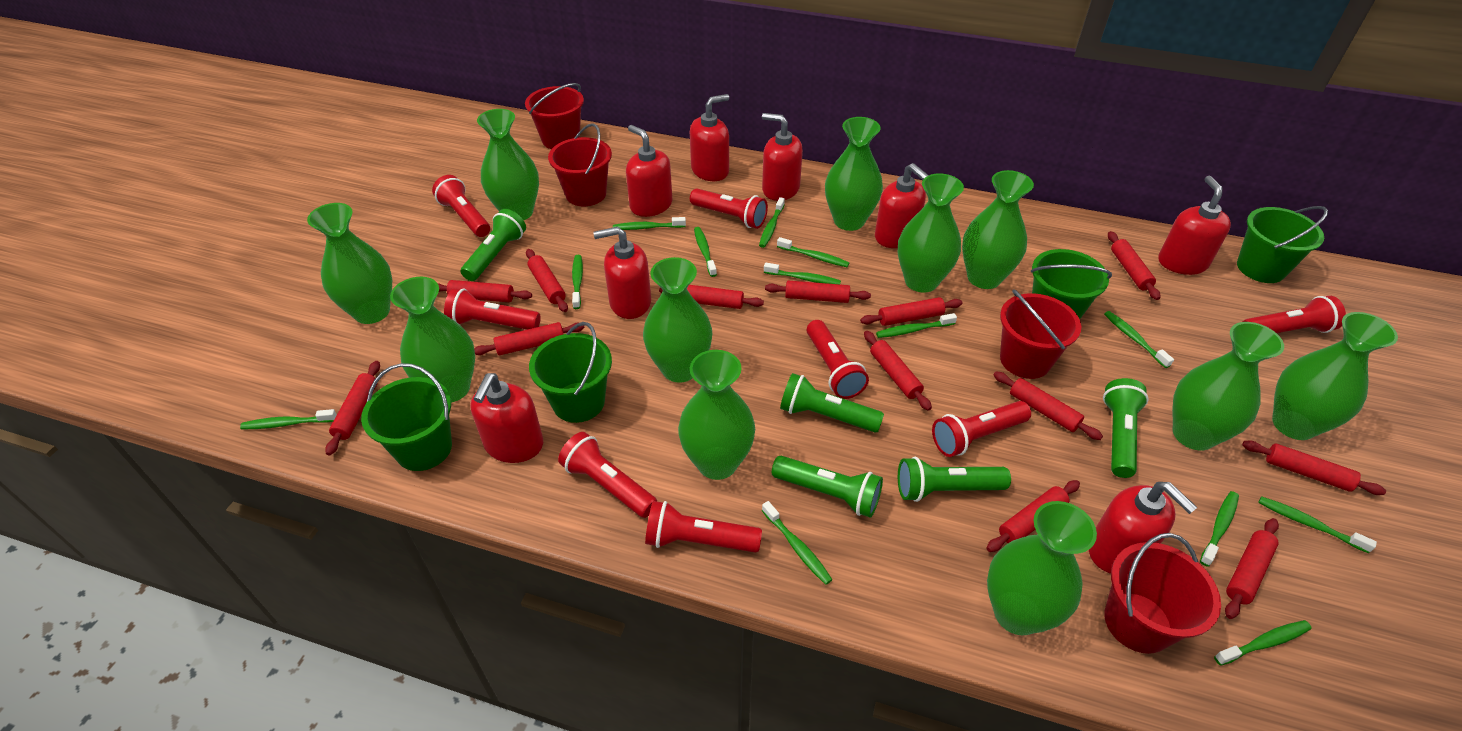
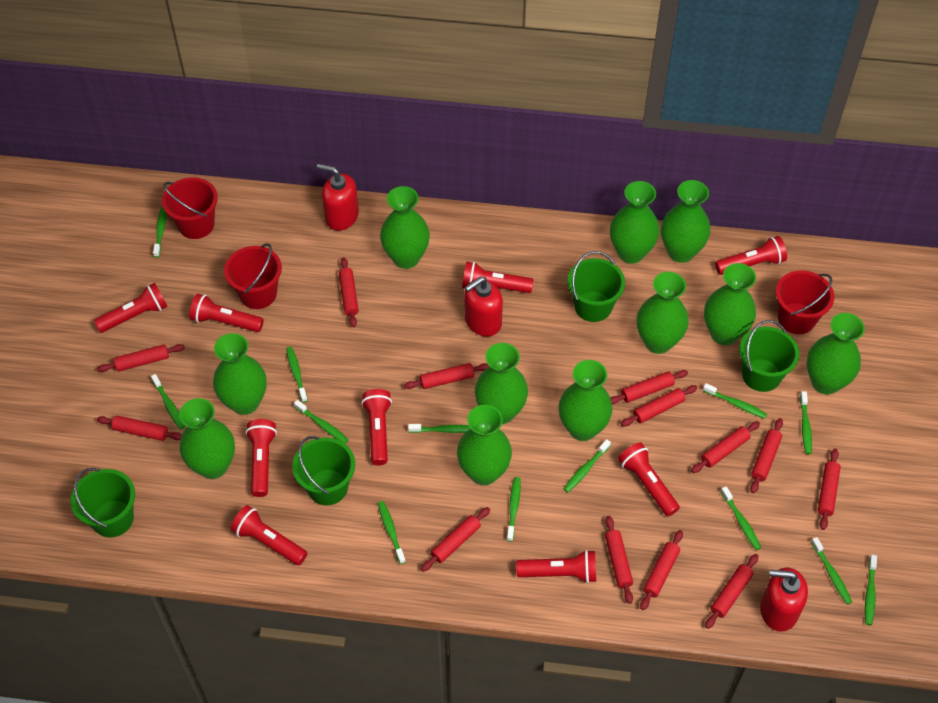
green flashlight: [461,209,526,281] [772,456,883,518] [780,373,884,432] [898,457,1011,502] [1103,378,1148,478] = 5 -> none = 0
red bucket: [525,83,584,149] [548,123,612,206] [1000,289,1081,379] [1104,533,1221,654] = 4 -> [162,177,218,239] [224,243,282,309] [776,270,834,334] = 3
red flashlight: [432,175,490,237] [444,288,541,330] [558,432,657,518] [645,501,762,553] [690,188,768,229] [807,320,869,399] [932,401,1031,457] [1243,296,1346,333] = 8 -> [94,283,168,333] [189,294,264,332] [231,505,307,565] [245,419,277,497] [361,389,392,465] [462,261,534,293] [516,550,596,583] [618,443,680,516] [715,236,787,275] = 9
red soap dispenser: [470,373,543,463] [593,227,651,319] [626,125,673,217] [690,94,729,181] [762,113,803,201] [875,163,928,248] [1089,482,1198,574] [1158,176,1231,275] = 8 -> [317,164,359,231] [464,276,503,337] [760,568,808,631] = 3

